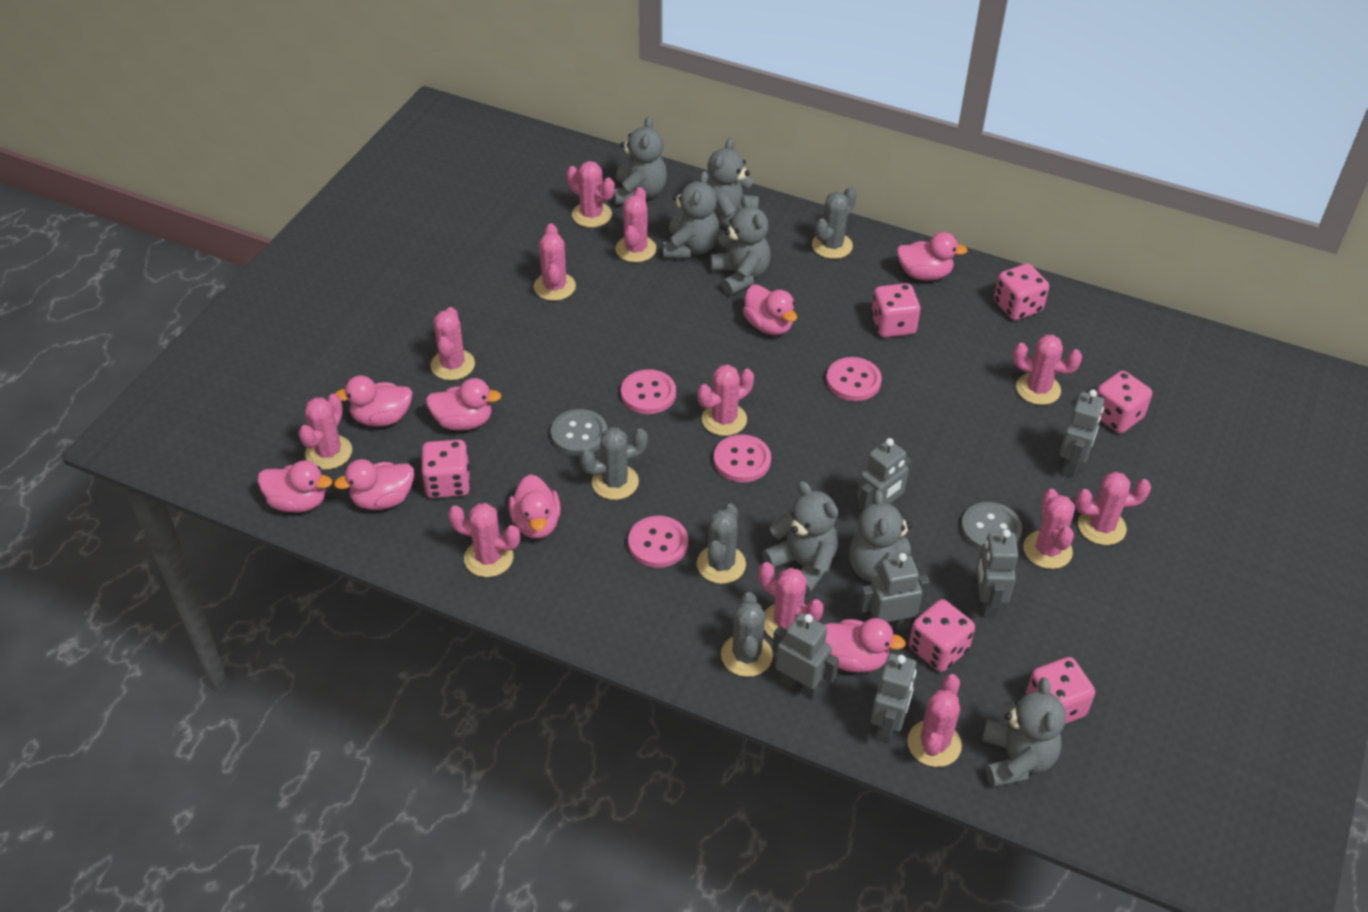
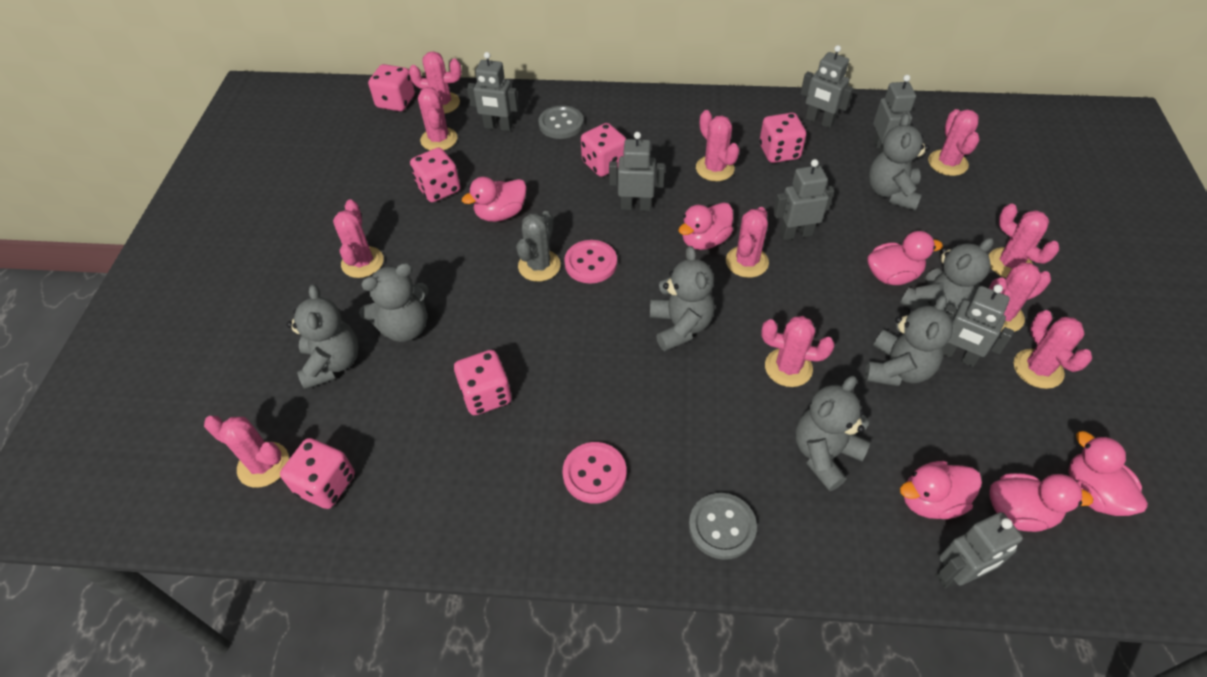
grey cactus: [580,427,648,500] [697,503,746,584] [721,592,773,677] [812,187,857,259] = 4 -> [516,211,561,282] = 1
grey robot: [772,613,839,700] [858,438,912,510] [859,553,930,630] [871,653,917,743] [976,529,1018,618] [1060,389,1104,478] = 6 -> [467,52,519,131] [609,132,665,211] [773,159,834,240] [800,45,854,128] [873,75,916,154] [936,512,1023,588] [943,284,1014,367] = 7
pink button: [621,369,676,414] [628,516,688,568] [714,434,771,482] [826,357,882,401] = 4 -> [562,442,626,503] [564,240,617,284] = 2
pink cactus: [299,394,352,470] [431,307,475,380] [448,503,520,577] [534,223,576,301] [567,161,615,228] [615,187,656,263] [697,364,754,436] [759,562,823,639] [907,674,962,767] [1013,335,1082,405] [1023,489,1075,569] [1075,472,1151,545] = 12 -> [204,416,289,488] [333,200,384,278] [409,51,462,114] [418,87,457,150] [696,110,740,181] [726,207,769,278] [761,316,835,387] [928,109,979,176] [989,204,1059,278] [989,262,1051,332] [1014,310,1092,389] = 11
pink duck: [258,460,332,513] [334,459,414,510] [335,376,413,427] [426,378,502,431] [509,474,561,539] [743,284,797,335] [824,618,906,672] [897,232,968,281] = 8 -> [462,177,527,222] [678,202,733,250] [867,231,943,285] [900,461,982,519] [989,473,1093,532] [1068,431,1148,516] = 6

